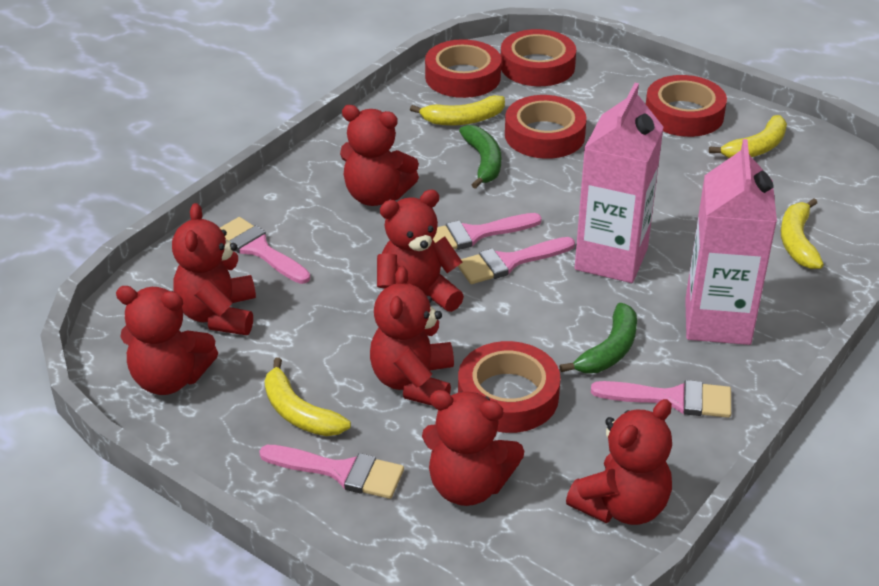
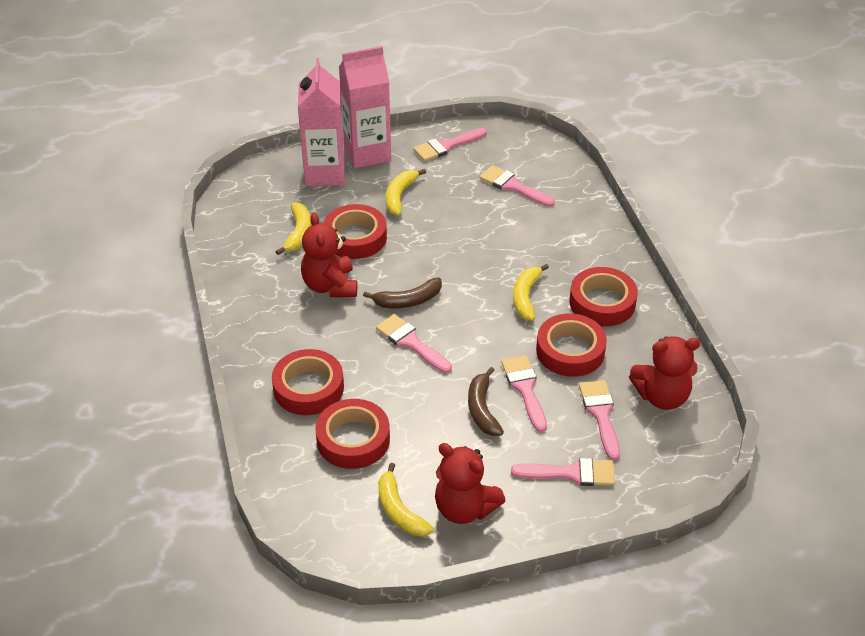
brown banana: none = 0 -> [363,277,442,308] [468,367,504,436] = 2
green banana: [459,125,501,189] [559,303,637,373] = 2 -> none = 0
pink brush: [220,217,310,284] [259,445,404,499] [433,213,542,250] [458,237,575,284] [591,380,731,418] = 5 -> [376,314,452,373] [413,128,487,161] [480,165,555,207] [501,355,547,432] [511,458,615,486] [579,380,620,460] = 6
red teddy bear: [116,286,218,395] [172,203,256,335] [340,105,419,206] [370,266,454,406] [377,189,464,312] [422,390,524,506] [566,399,672,525] = 7 -> [301,213,357,297] [435,443,506,524] [629,336,700,410] = 3

